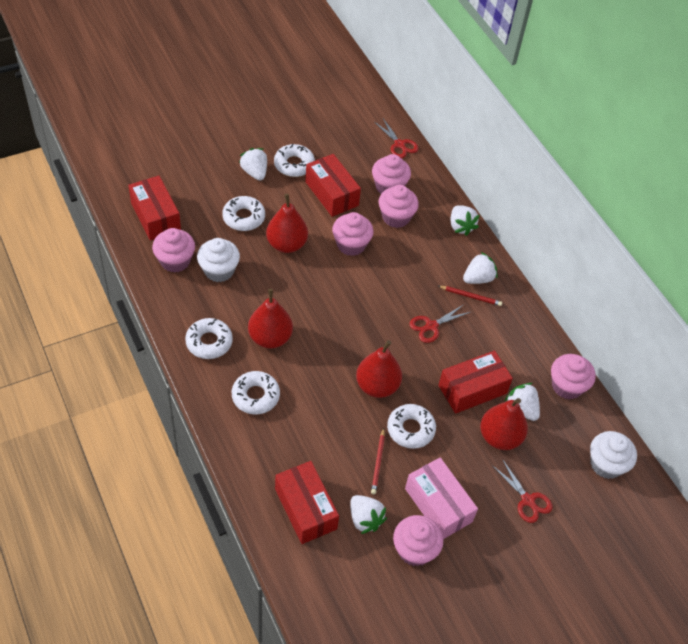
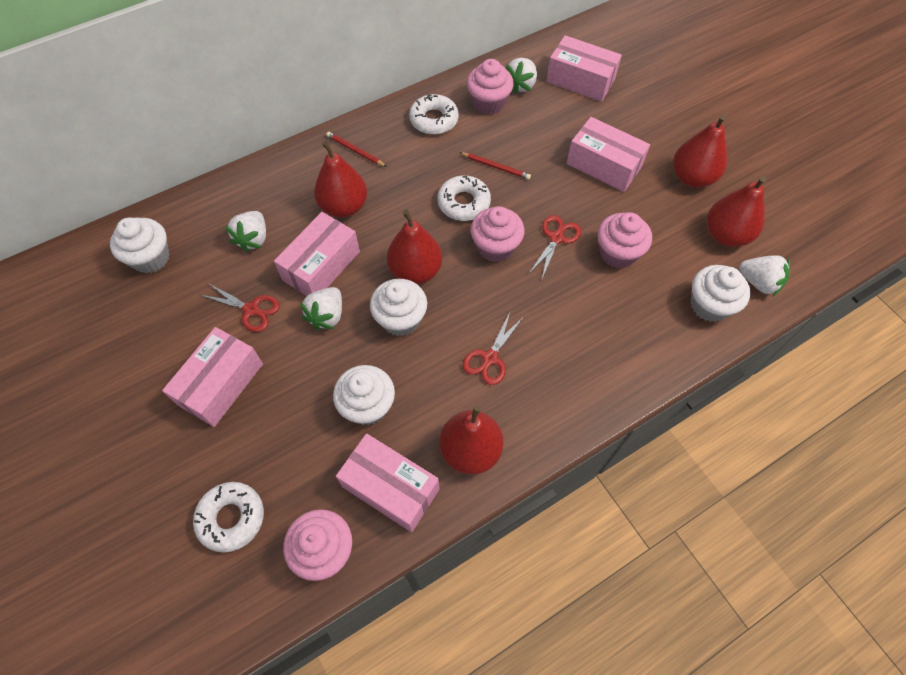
pink box: [405,457,478,539] = 1 -> [162,327,263,427] [274,212,360,296] [336,433,439,532] [546,35,622,102] [567,117,650,192] = 5
pink cupcake: [152,228,195,273] [332,212,374,256] [372,154,411,194] [379,185,419,228] [393,515,443,566] [551,354,596,399] = 6 -> [283,509,352,581] [467,59,514,115] [471,206,525,262] [598,212,652,268] = 4
red box: [128,176,181,241] [275,461,339,544] [305,154,361,217] [438,350,513,414] = 4 -> none = 0
red pear: [248,289,293,349] [266,194,308,253] [356,340,402,398] [480,398,528,450] = 4 -> [314,141,367,218] [387,210,442,284] [439,406,504,475] [673,114,727,188] [707,176,767,247] = 5
white cupcake: [197,238,240,282] [590,431,637,479] = 2 -> [110,217,170,273] [333,365,395,425] [370,279,427,336] [691,265,751,322] = 4
white donut: [185,318,233,359] [222,196,265,231] [232,371,280,415] [274,144,315,177] [387,404,436,449] = 5 -> [193,482,264,553] [409,94,459,135] [438,176,491,221] = 3
white strawberry: [239,148,267,181] [350,495,387,534] [451,205,480,236] [463,252,498,284] [505,383,540,421] = 5 -> [225,211,266,252] [300,287,342,330] [506,58,537,94] [739,255,790,297] = 4

